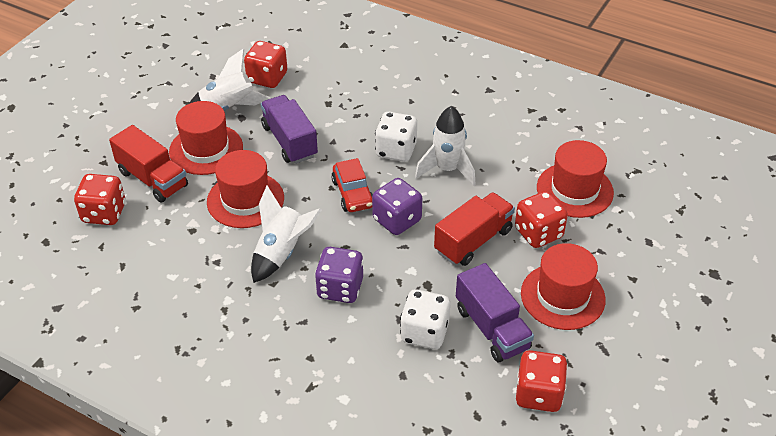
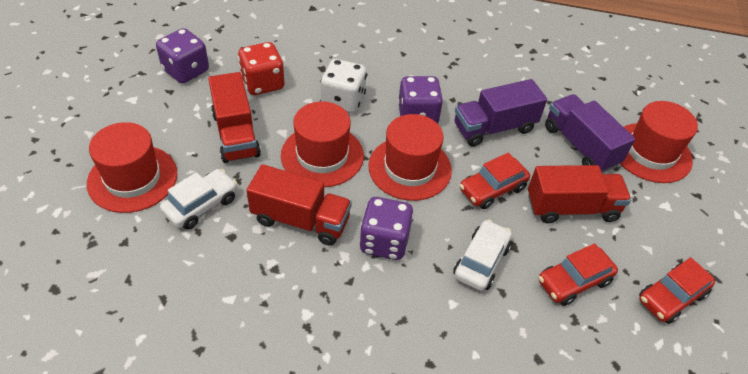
purple dice: [315,247,364,303] [372,178,422,235] = 2 -> [156,28,209,83] [359,197,414,260] [398,76,443,124] = 3
red car: [331,158,373,212] = 1 -> [459,153,530,209] [538,243,618,306] [639,257,715,324] = 3
red dice: [74,174,126,225] [244,41,287,88] [515,191,568,248] [516,350,568,412] = 4 -> [238,42,284,95] = 1
red truck: [109,125,188,203] [434,192,515,266] = 2 -> [208,72,261,163] [246,164,352,246] [528,165,631,223] = 3
white car: none = 0 -> [160,169,238,230] [453,219,512,291] = 2
white dice: [375,112,417,162] [400,289,450,349] = 2 -> [321,59,367,113] = 1
white rocket: [189,49,271,111] [251,185,322,283] [415,106,476,186] = 3 -> none = 0

